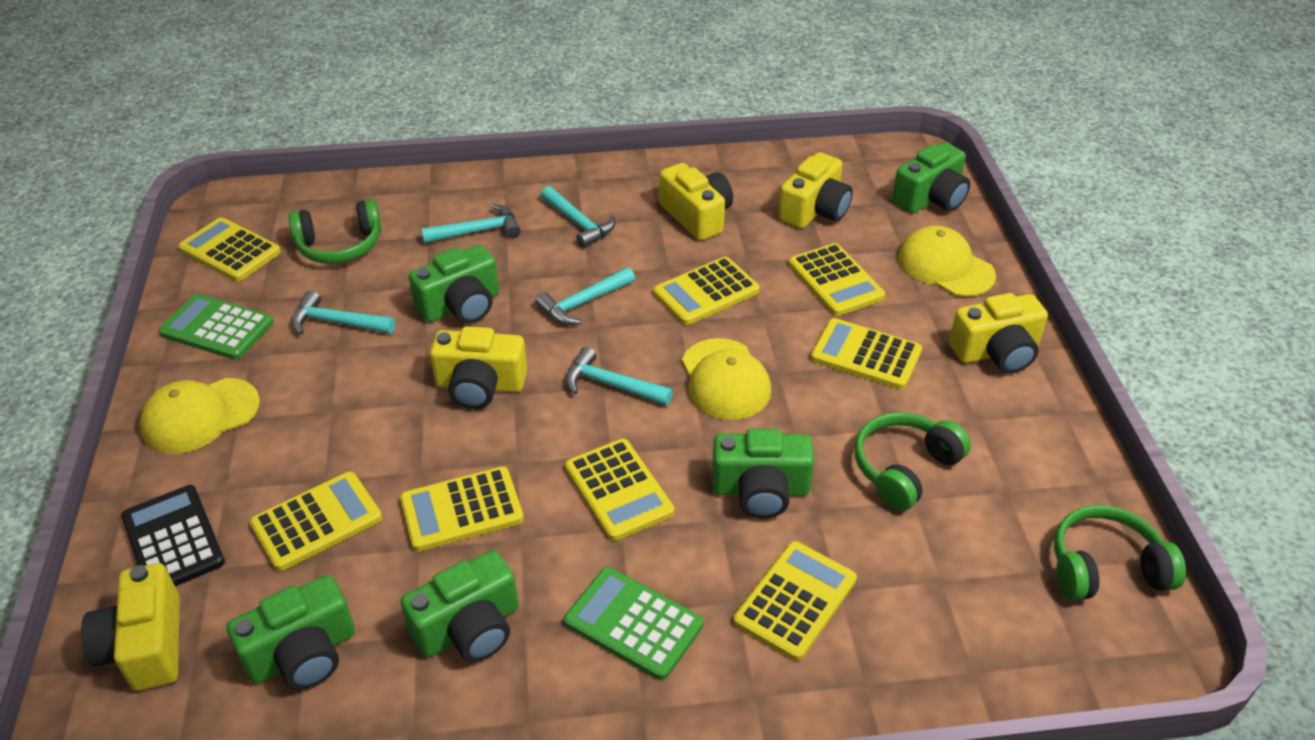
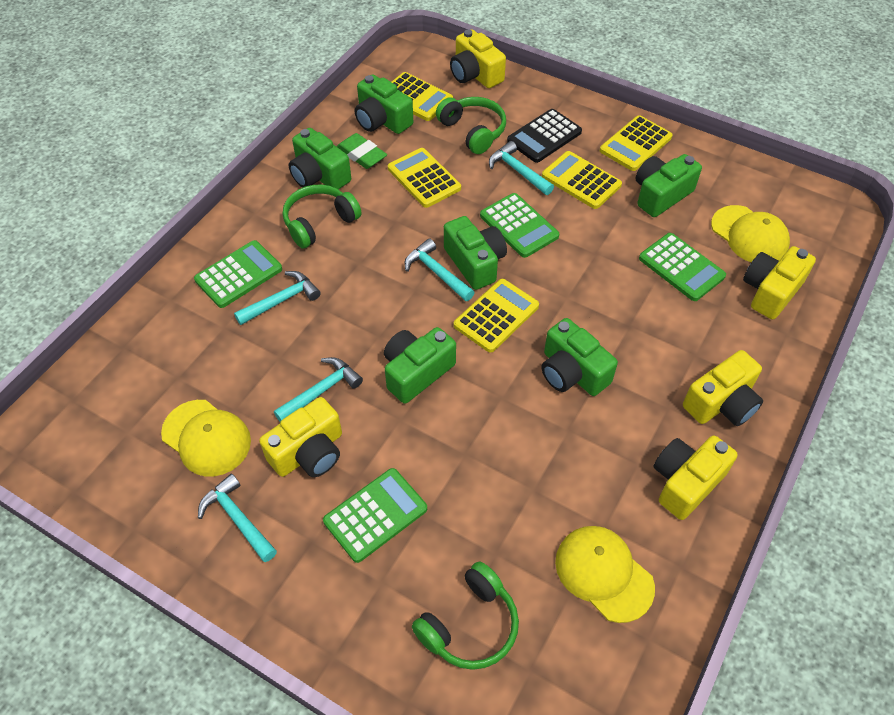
green calculator: [159,294,273,360] [564,567,703,680] = 2 -> [194,240,282,308] [323,468,427,563] [480,193,559,258] [639,233,726,301] = 4
green camera: [227,575,355,690] [401,550,519,662] [409,245,499,324] [712,429,814,519] [892,142,970,213] = 5 -> [289,128,351,189] [355,74,413,134] [384,327,456,404] [444,216,507,290] [542,318,618,396] [635,154,702,217] = 6
green eraser: none = 0 -> [336,133,387,169] = 1
yellow calculator: [178,217,281,281] [250,471,382,571] [400,467,524,551] [565,439,674,541] [653,257,760,325] [734,541,857,661] [789,243,885,316] [811,318,922,390] = 8 -> [388,148,461,208] [392,72,453,121] [454,279,539,352] [542,151,622,209] [600,115,673,171] = 5

